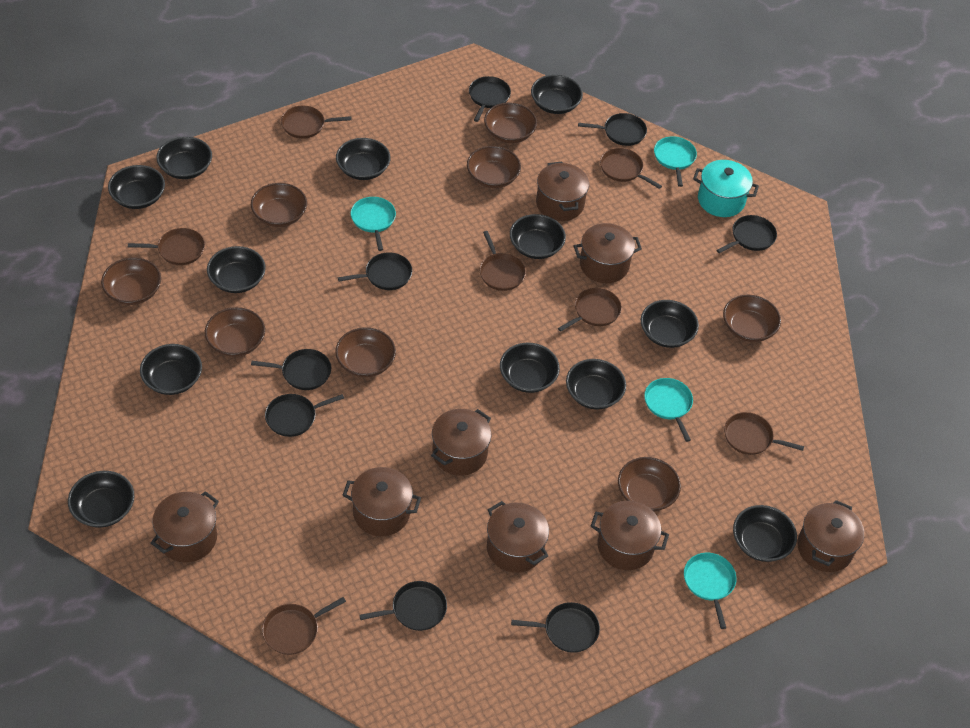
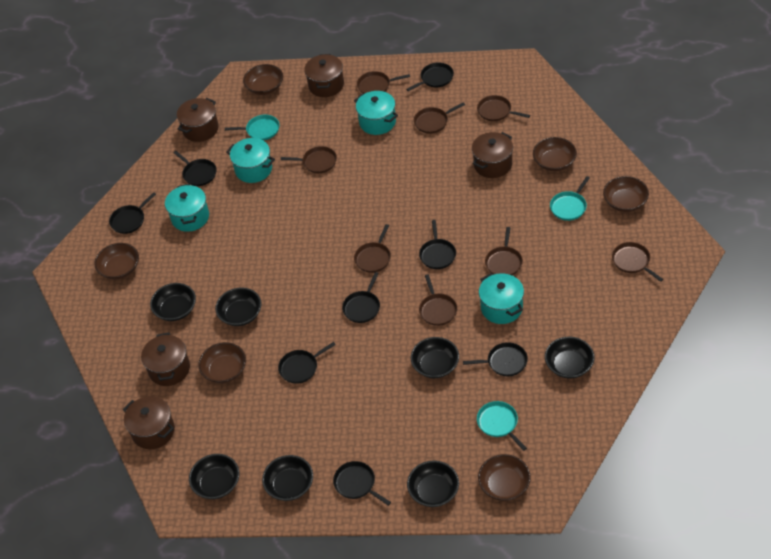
black bowl: [68,471,135,528] [108,165,165,209] [140,344,202,395] [156,137,212,179] [207,246,266,293] [336,138,391,180] [500,343,560,393] [510,214,566,259] [531,74,583,114] [566,359,626,409] [641,300,699,348] [733,505,797,562] = 12 -> [150,283,196,321] [189,454,240,499] [215,287,262,326] [262,455,313,501] [407,461,459,507] [411,337,459,378] [545,337,595,378] = 7
brown bowl: [101,257,161,305] [205,307,265,357] [251,183,307,227] [335,327,396,377] [467,146,521,188] [484,103,537,143] [618,457,681,511] [723,295,781,342] = 8 -> [95,243,139,279] [199,342,246,383] [243,64,283,95] [478,454,531,501] [533,137,577,171] [603,176,649,212] = 6
brown pan: [128,228,205,265] [262,597,346,655] [281,106,352,139] [480,231,526,291] [558,288,622,332] [600,148,662,189] [724,412,804,455] = 7 -> [281,146,337,173] [354,224,391,273] [357,71,410,94] [414,102,465,134] [419,274,457,326] [477,95,530,121] [485,227,523,275] [612,242,663,282] = 8
brown pot: [151,491,219,562] [343,467,421,536] [431,409,491,476] [487,501,549,573] [536,161,589,221] [574,223,642,283] [591,501,669,570] [797,500,864,572] = 8 -> [123,396,175,449] [141,332,190,386] [177,98,219,142] [304,54,344,97] [472,132,513,178] = 5
turquoise pan: [350,197,396,251] [644,378,693,442] [654,136,697,187] [684,553,737,629] = 4 -> [225,115,279,141] [477,401,527,451] [550,176,590,221] = 3
turquoise pot: [693,160,759,217] = 1 -> [165,184,209,232] [226,138,275,183] [354,91,398,135] [479,273,524,324] = 4

